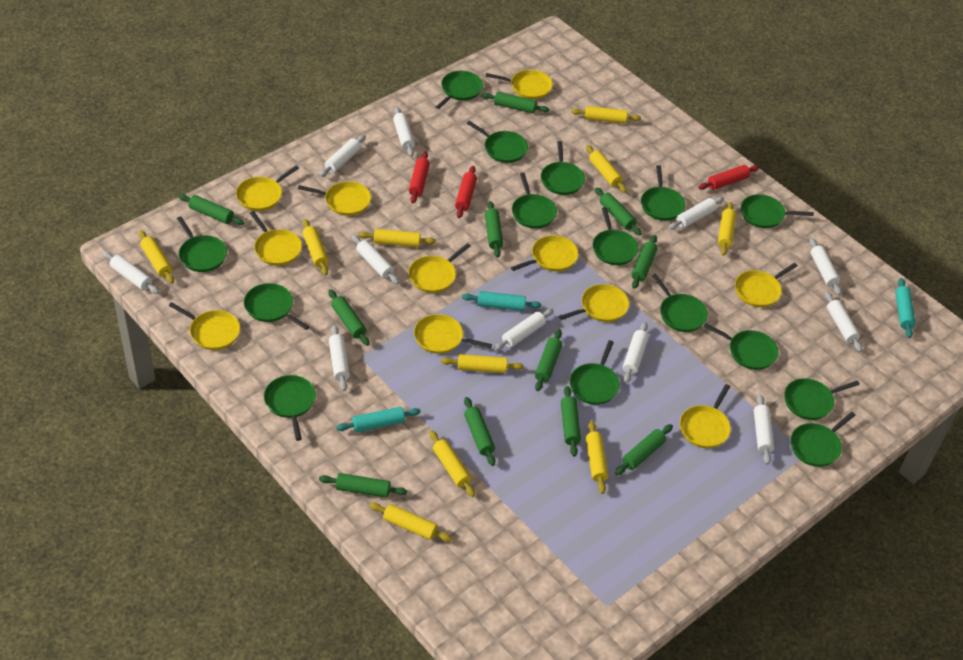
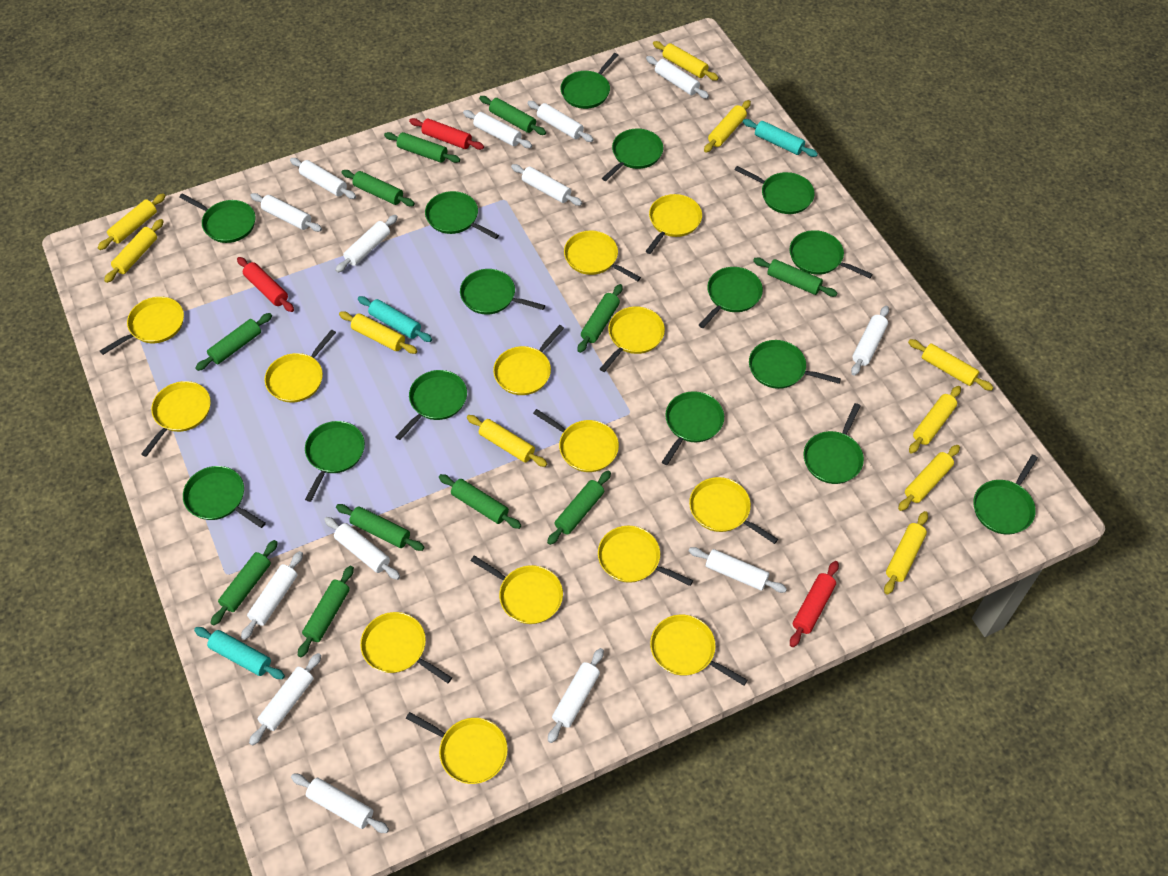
white rolling pin: [103,251,159,294] [319,135,366,177] [329,325,350,391] [352,235,399,284] [393,107,415,157] [494,308,554,351] [623,322,649,383] [669,197,724,230] [754,394,774,465] [810,238,841,295] [825,292,862,352] = 11 -> [241,551,303,640] [249,653,321,746] [250,193,322,232] [290,158,356,199] [291,774,389,833] [324,517,400,580] [335,215,398,273] [463,110,532,148] [511,164,582,206] [527,101,594,142] [548,648,604,743] [646,56,709,99] [689,547,787,593] [851,306,889,376] = 14
yellow pan: [169,302,240,350] [236,166,299,211] [250,211,302,266] [298,181,371,216] [408,243,471,293] [414,314,492,354] [486,70,553,99] [511,235,578,271] [559,284,629,322] [680,384,731,448] [735,263,798,307] = 11 -> [100,296,184,355] [141,381,211,457] [265,329,336,403] [360,612,452,683] [406,712,508,784] [470,555,563,624] [493,325,564,395] [533,409,619,472] [564,230,641,281] [598,526,693,586] [600,306,665,372] [645,194,702,254] [650,615,748,686] [689,477,778,544] = 14

